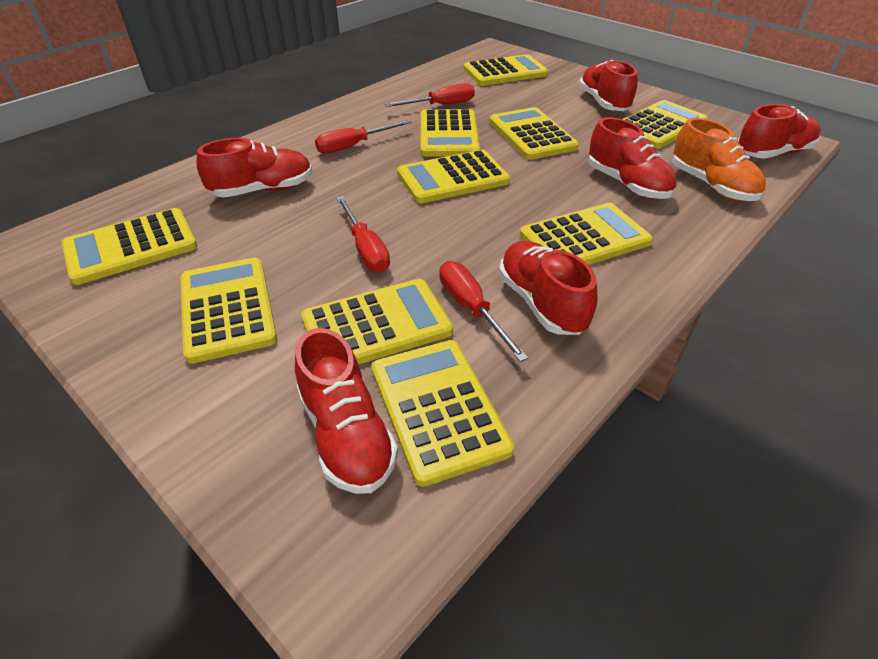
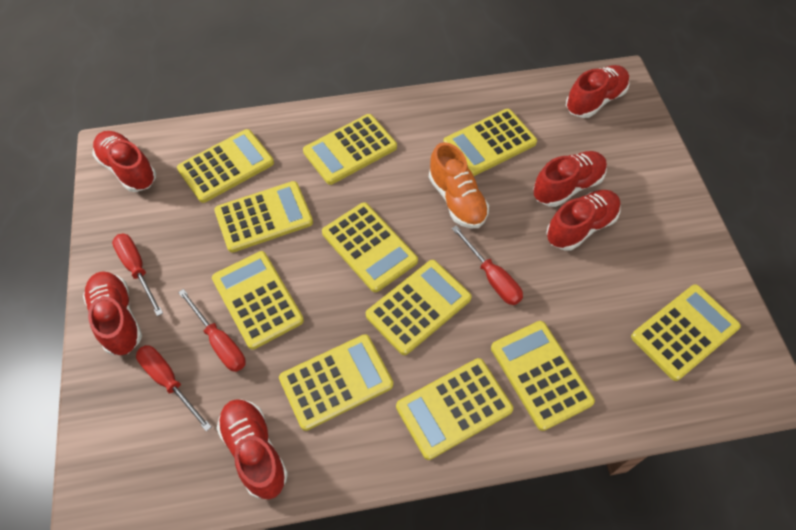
yellow calculator: [62,208,197,285] [181,258,277,364] [301,279,453,365] [371,340,514,487] [397,150,510,203] [421,109,480,157] [464,54,548,86] [489,107,579,160] [520,203,653,265] [623,100,708,149] = 10 -> [177,129,274,203] [212,251,304,350] [214,181,313,253] [279,334,393,431] [303,114,397,185] [322,202,418,292] [366,260,472,355] [396,358,513,460] [443,109,537,176] [491,321,595,431] [631,284,741,381] = 11

